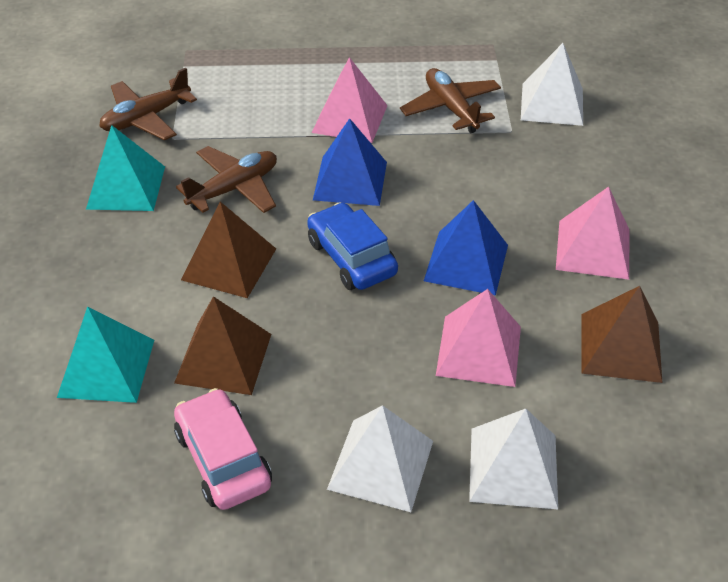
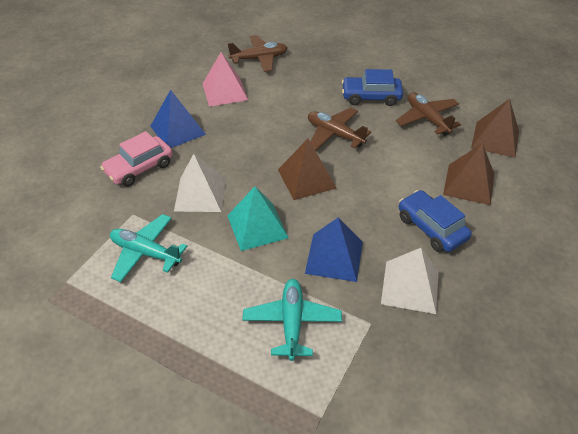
blue car: [307,202,398,290] = 1 -> [342,69,403,106] [399,190,472,252] = 2
pink pyramid: [312,57,388,143] [436,289,521,387] [556,187,630,280] = 3 -> [203,52,248,107] = 1
turquoise plane: none = 0 -> [110,214,187,282] [242,279,342,361] = 2
turquoise pyramid: [57,306,154,403] [86,125,165,211] = 2 -> [227,186,289,251] = 1
white pyramid: [327,405,433,512] [469,409,558,509] [521,43,583,126] = 3 -> [174,154,226,212] [381,248,439,314] = 2

